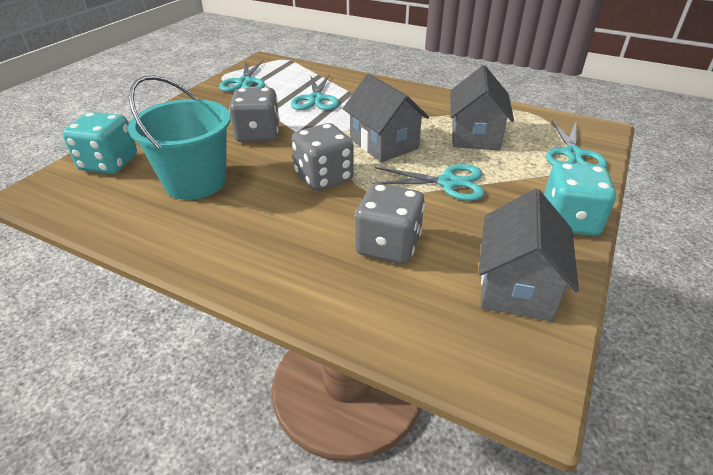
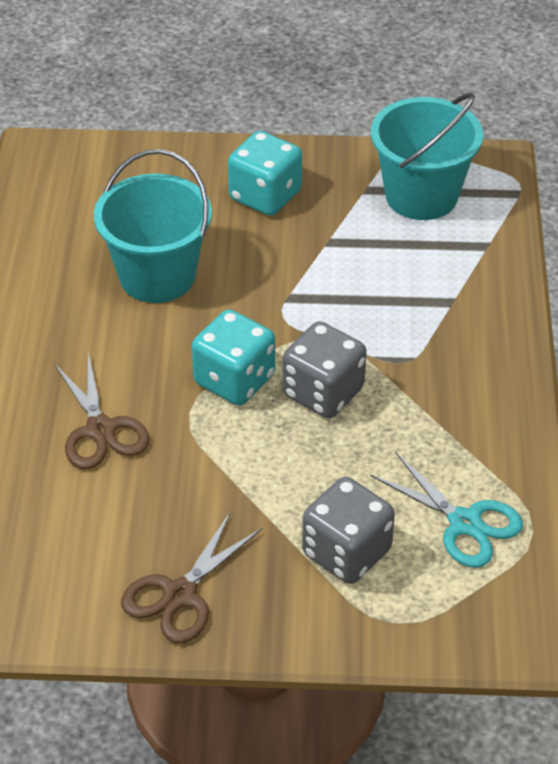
brown scissors: none = 0 -> [54,352,149,469] [121,511,262,643] = 2
grey dice: [229,88,280,142] [292,123,354,191] [355,183,425,264] = 3 -> [282,321,367,418] [302,477,395,584] = 2
grey house: [343,74,429,162] [450,65,514,150] [478,189,579,322] = 3 -> none = 0
turquoise bucket: [128,75,231,200] = 1 -> [94,149,212,303] [371,93,483,220] = 2
turquoise scissors: [219,60,265,92] [291,74,339,110] [372,164,484,201] [546,120,607,168] = 4 -> [370,452,523,568] = 1

